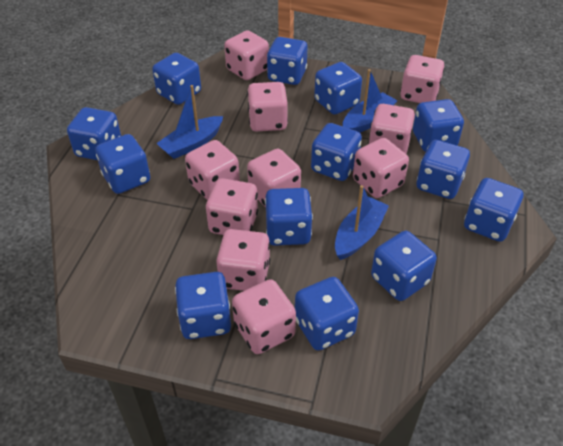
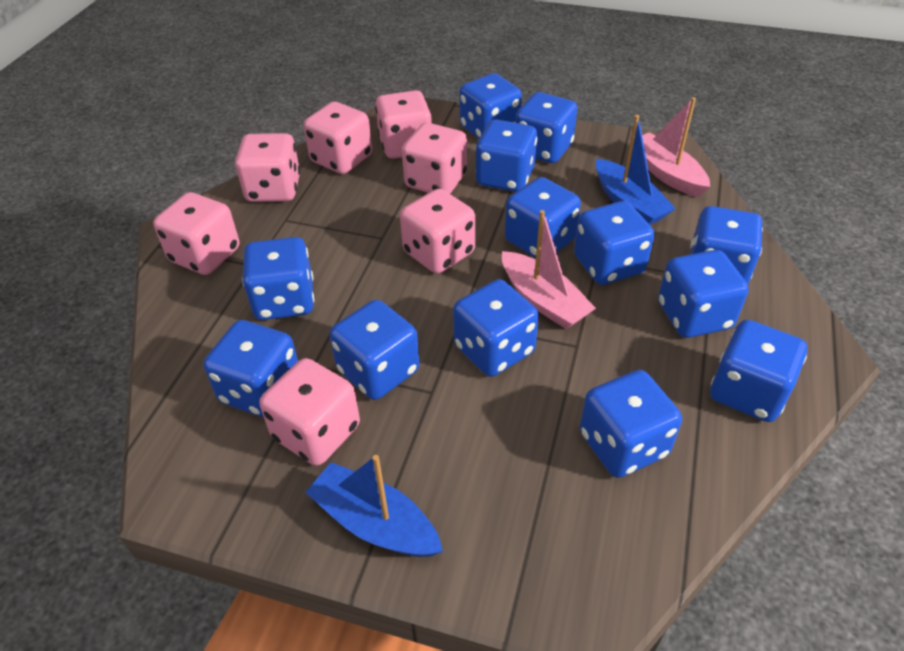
blue boat: [156,85,223,159] [335,185,389,260] [342,69,398,133] = 3 -> [305,455,443,557] [596,115,676,225] = 2
pink boat: none = 0 -> [502,210,596,329] [629,97,710,197] = 2
pink dice: [185,140,240,200] [206,178,258,235] [216,229,270,291] [224,30,269,80] [232,279,296,354] [247,82,288,132] [247,149,301,207] [353,138,409,198] [368,104,415,154] [400,55,445,103] = 10 -> [153,192,239,275] [235,133,300,202] [260,358,360,466] [303,102,372,174] [375,90,432,159] [400,189,475,274] [402,123,467,194] = 7

